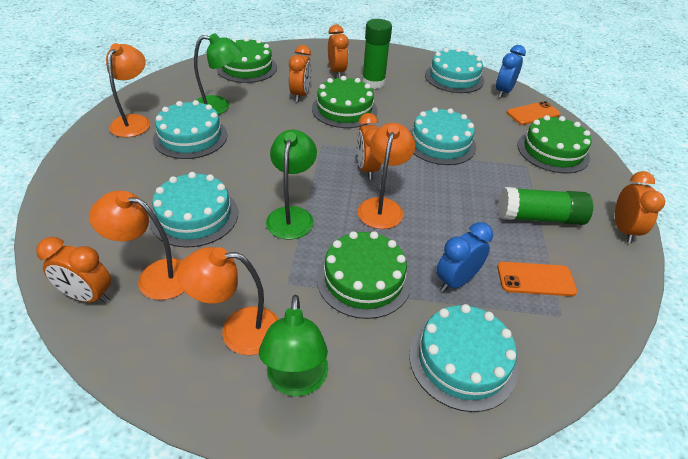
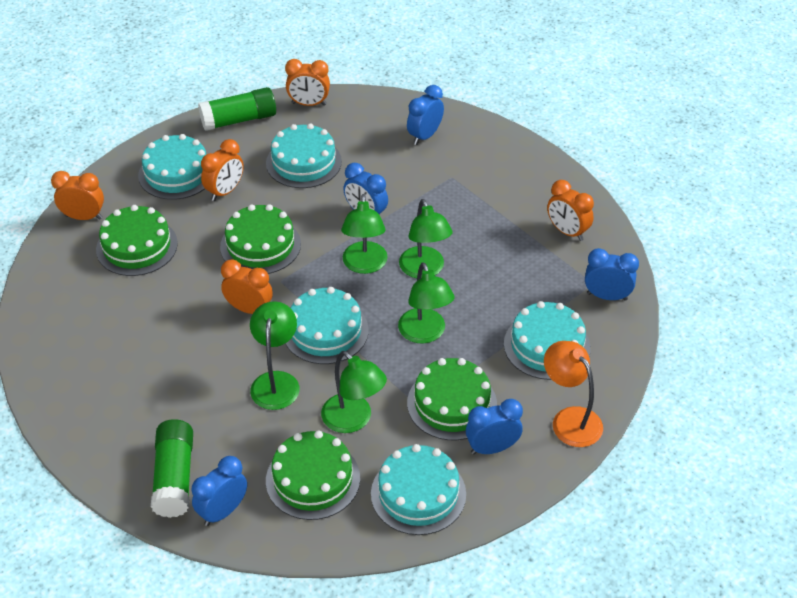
blue clock: [436,222,493,292] [496,45,526,98] = 2 -> [191,456,247,526] [343,163,388,214] [407,85,444,145] [466,399,523,455] [585,248,639,301] = 5
green lamp: [194,33,242,115] [259,295,328,396] [266,130,317,240] = 3 -> [250,301,300,410] [321,351,387,433] [341,194,387,274] [398,262,454,343] [399,199,452,278] = 5
orange lamp: [89,190,184,300] [106,43,151,137] [177,247,279,355] [358,123,415,229] = 4 -> [544,341,603,447] = 1
orange phone: [497,262,577,296] [507,101,561,125] = 2 -> none = 0

